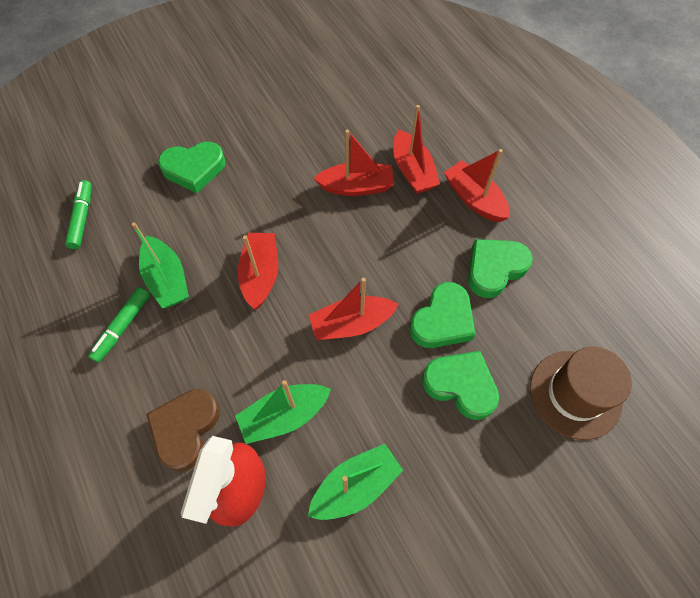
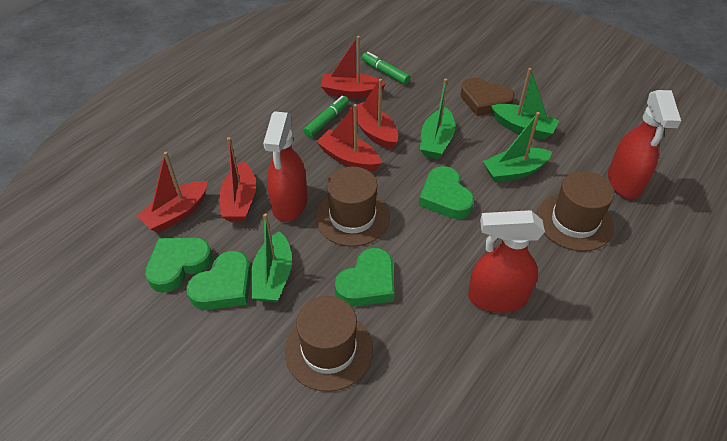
brown hat: [530,347,632,440] = 1 -> [285,296,373,392] [315,167,390,247] [537,171,614,251] = 3
green boat: [132,222,189,309] [235,380,331,444] [308,444,404,520] = 3 -> [251,213,292,302] [420,79,455,159] [483,112,552,183] [491,68,559,140] = 4
red spray bottle: [181,436,266,527] = 1 -> [263,111,307,222] [468,210,545,313] [608,90,681,199] = 3

